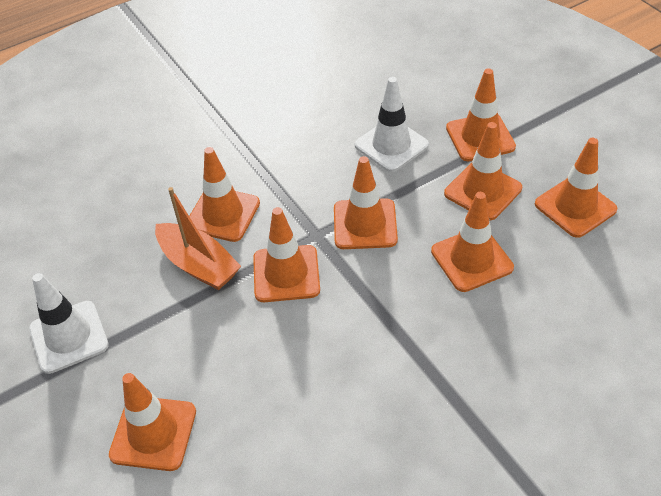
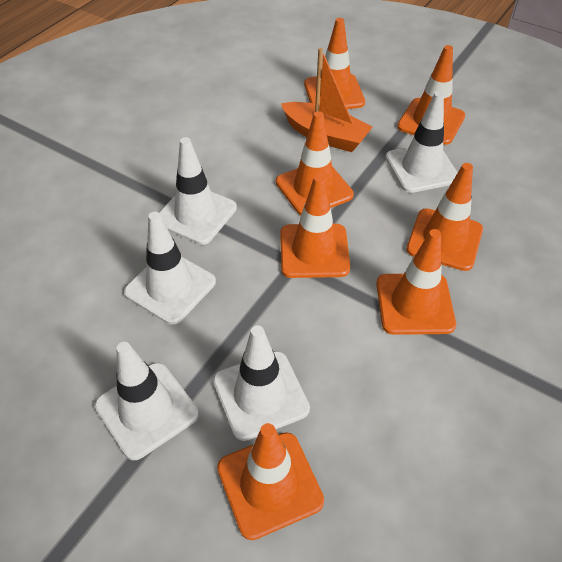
orange traffic cone: [109,373,196,471] [189,147,260,242] [253,207,320,302] [334,156,398,249] [431,192,514,292] [444,122,522,220] [446,68,516,161] [535,138,617,238] = 8 -> [217,423,324,540] [276,111,354,215] [280,174,350,278] [304,18,365,109] [376,229,456,335] [397,45,465,145] [406,163,483,271] = 7
white traffic cone: [29,273,109,374] [355,77,429,172] = 2 -> [95,342,198,460] [124,212,216,325] [159,137,237,245] [213,325,310,441] [385,91,458,193] = 5

